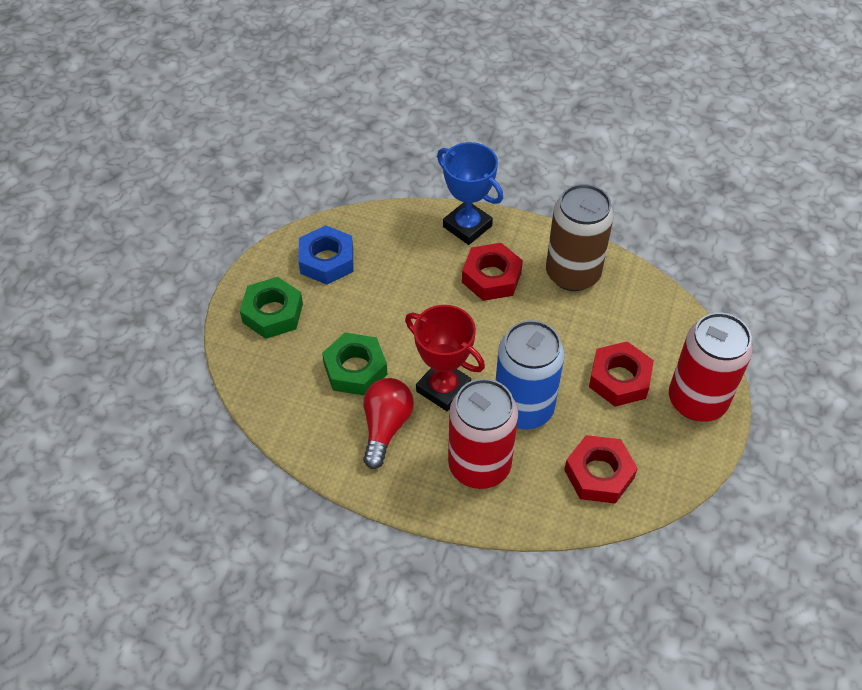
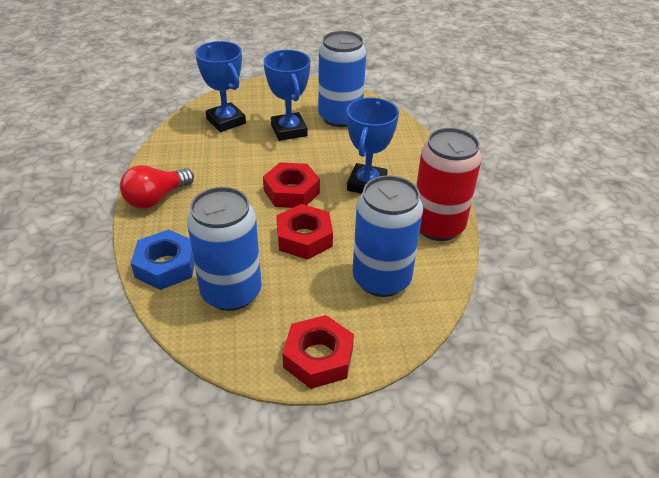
blue can: [495,320,565,429] = 1 -> [187,187,262,311] [318,31,366,127] [353,175,423,297] = 3
blue trophy: [437,142,503,245] = 1 -> [195,41,246,132] [263,50,311,141] [346,98,399,194] = 3
brown can: [546,184,614,291] = 1 -> none = 0
green nut: [240,277,303,339] [322,333,387,396] = 2 -> none = 0
red can: [448,379,518,489] [669,312,753,421] = 2 -> [416,128,482,241] = 1
red trophy: [405,305,485,411] = 1 -> none = 0

